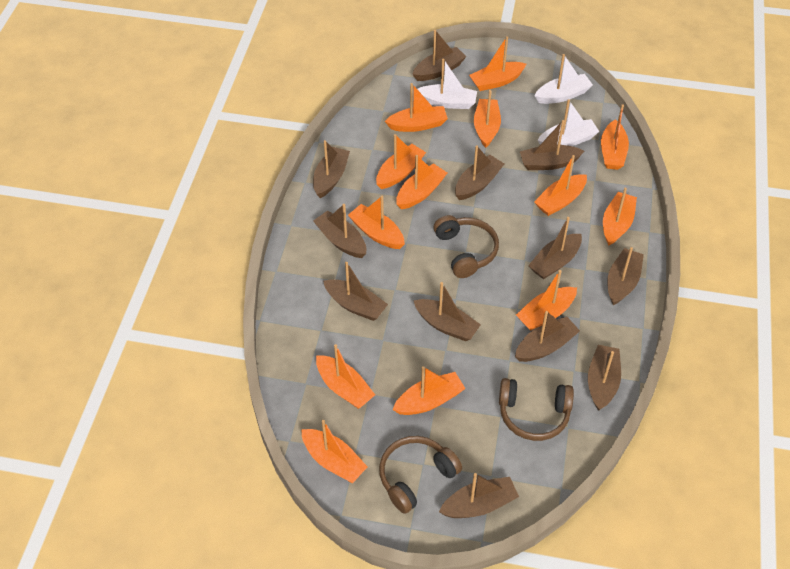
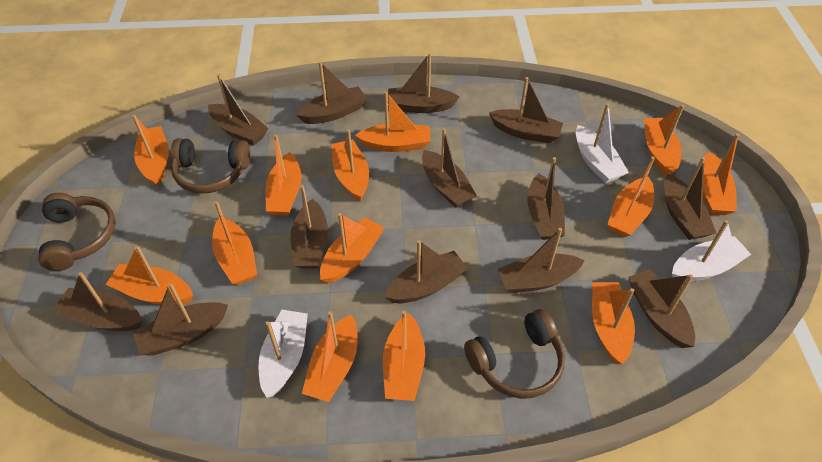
brown boat: [313,140,350,198] [313,204,366,258] [323,262,388,321] [412,30,466,81] [413,282,481,341] [439,473,519,518] [455,146,504,200] [515,311,580,362] [520,120,584,170] [528,217,582,279] [588,345,621,411] [607,247,644,305] = 12 -> [53,272,142,331] [133,283,228,356] [208,74,268,146] [291,185,328,269] [297,62,367,124] [385,240,468,303] [388,53,459,113] [422,128,477,208] [489,77,563,143] [498,228,585,293] [527,157,565,240] [628,269,695,348] [664,157,716,240] = 13

